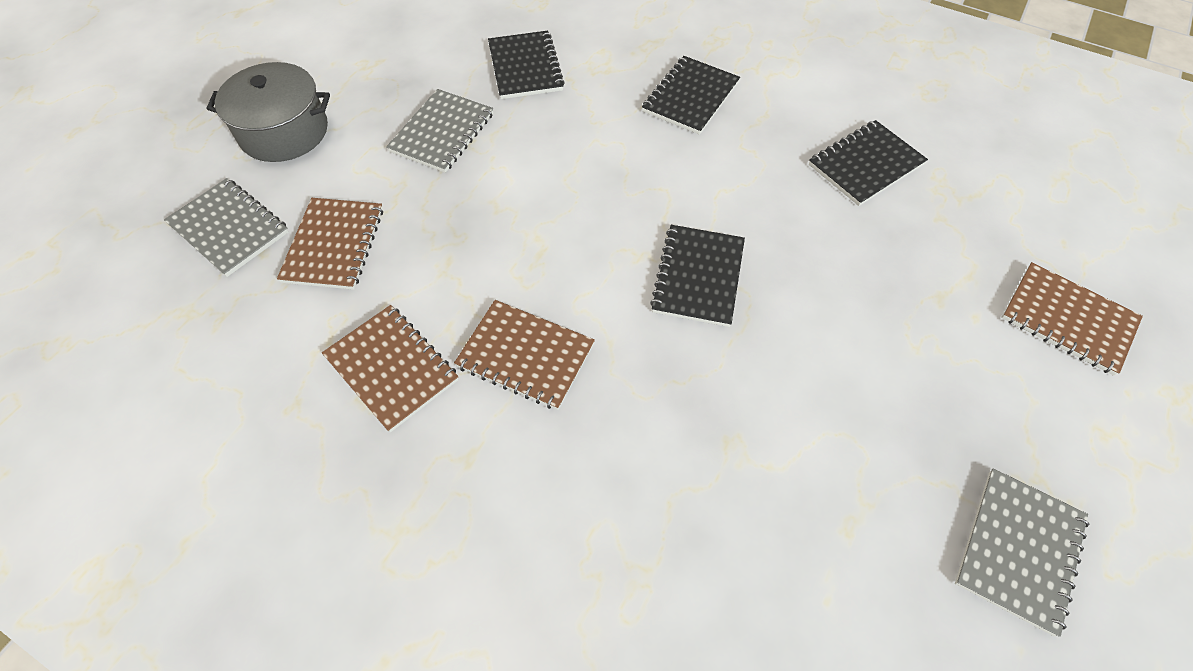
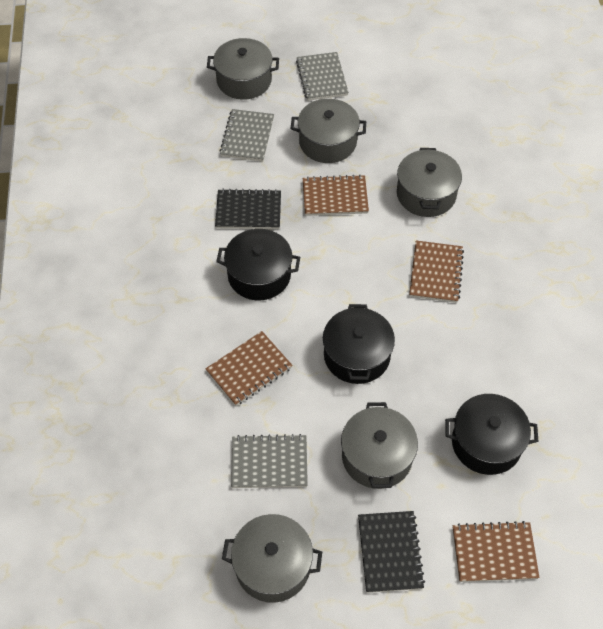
black notebook: [488,31,565,99] [642,56,740,135] [650,225,745,327] [809,120,928,206] = 4 -> [215,189,281,229] [358,511,425,593] = 2
black pot: none = 0 -> [216,229,300,301] [323,304,395,384] [445,394,538,475] = 3
grey pot: [207,62,330,162] = 1 -> [207,38,279,100] [222,514,322,603] [290,99,366,163] [341,402,418,489] [397,148,462,217] = 5

